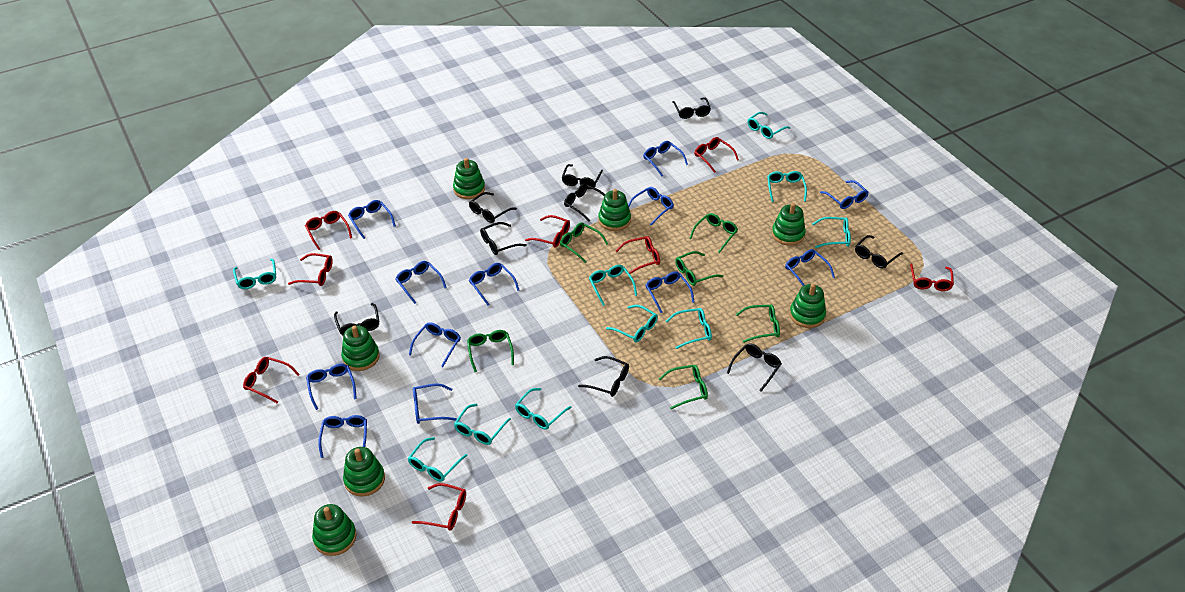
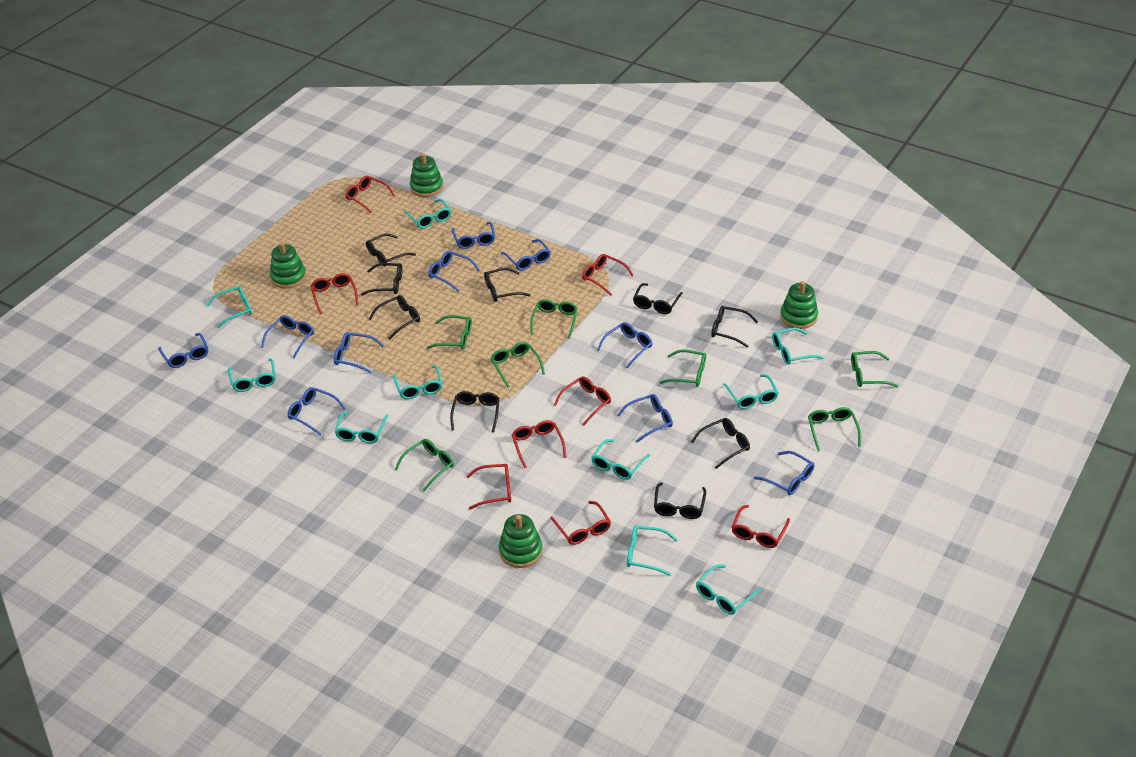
blue glasses: [306,364,357,410] [318,415,367,458] [348,200,396,239] [396,261,447,304] [409,322,461,367] [413,383,457,424] [469,263,519,305] [628,187,674,225] [643,141,688,176] [646,271,695,313] [785,249,835,286] [820,180,869,209] = 12 -> [158,333,208,368] [261,315,314,359] [287,387,346,435] [334,332,384,373] [428,250,480,291] [452,222,495,249] [501,239,551,271] [597,322,652,369] [618,394,673,443] [754,451,814,495] = 10
green glasses: [467,330,514,372] [560,222,608,263] [659,365,708,409] [675,251,723,286] [689,213,738,253] [736,305,780,343] = 6 -> [395,439,454,491] [426,315,472,350] [490,342,545,387] [530,299,578,339] [659,350,706,387] [808,407,861,451] [851,351,898,387] = 7
green stacking toy: [312,504,356,556] [341,326,379,371] [343,447,385,497] [453,158,485,199] [598,189,631,231] [772,203,806,246] [790,284,826,328] = 7 -> [270,242,306,289] [410,153,443,197] [499,514,543,568] [780,281,818,329] = 4

